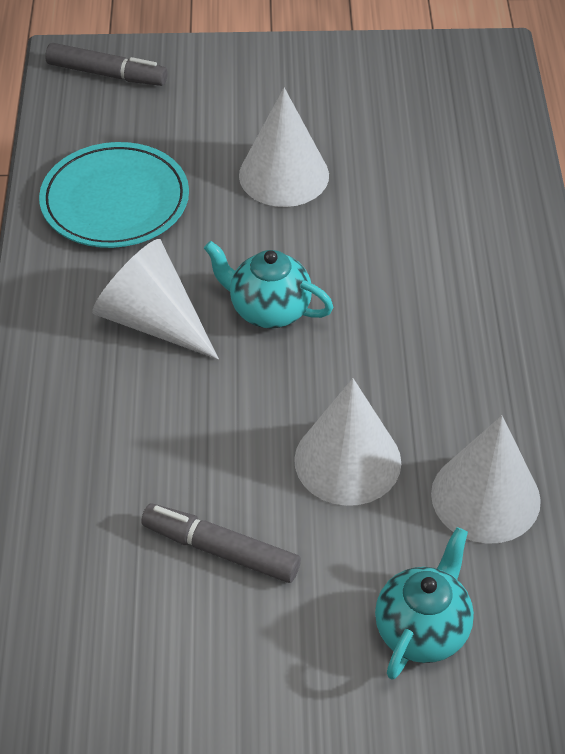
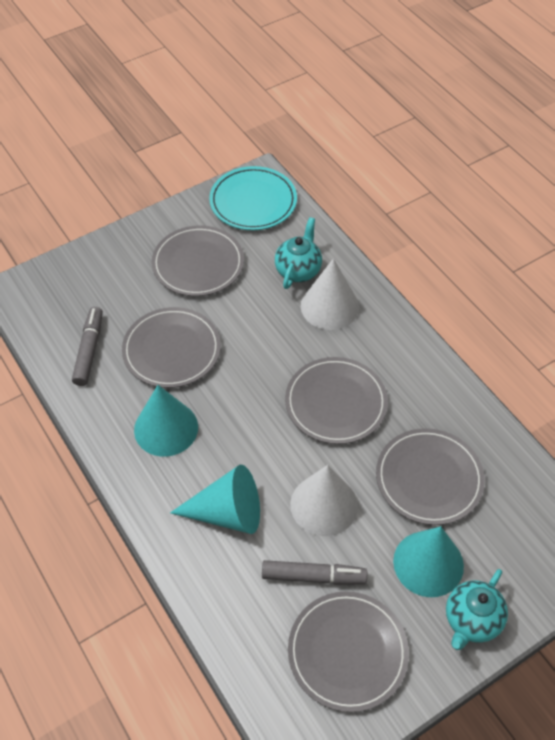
grey plate: none = 0 -> [122,307,221,388] [152,226,244,296] [285,357,388,444] [288,591,409,712] [376,428,485,525] = 5
turquoise cone: none = 0 -> [134,385,198,457] [170,465,260,534] [393,526,464,597] = 3
white cone: [92,239,219,359] [239,88,329,207] [294,378,401,506] [431,416,541,544] = 4 -> [290,465,358,536] [301,258,359,330] = 2

